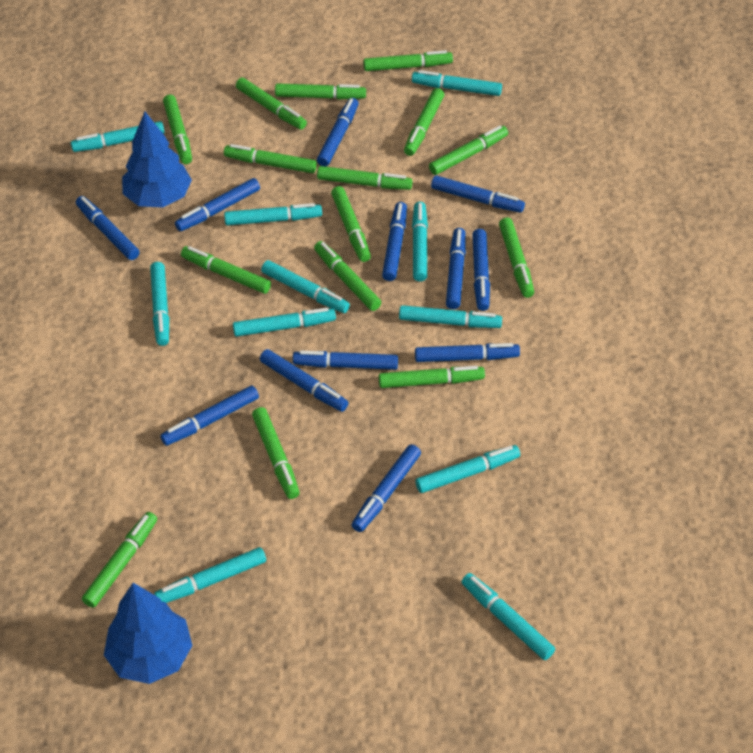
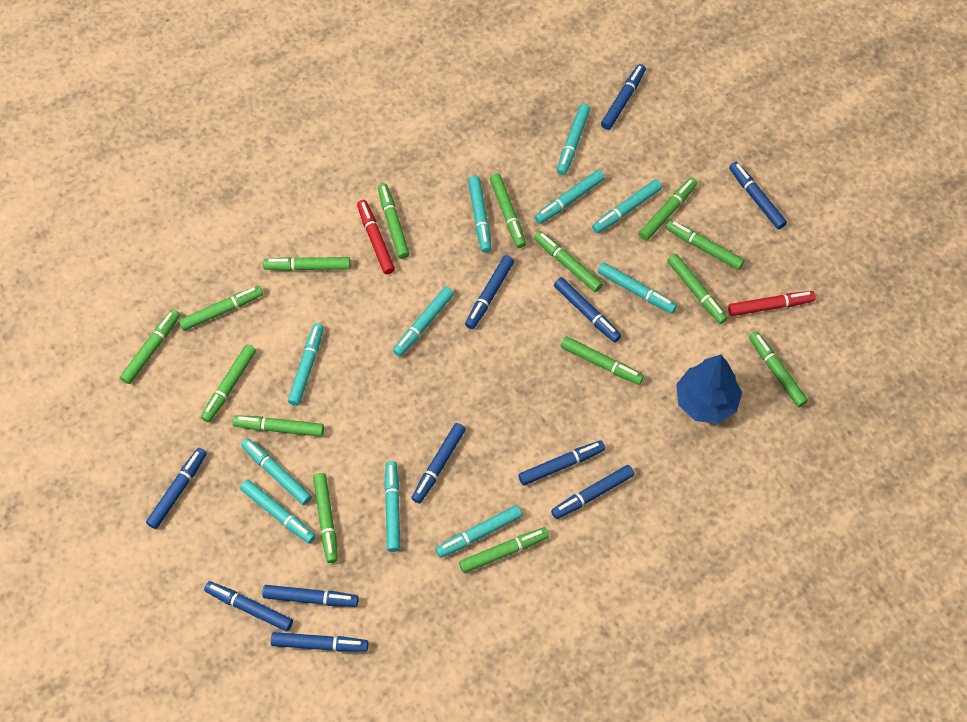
blue marker: [76,196,140,260] [160,385,259,446] [175,178,260,231] [260,349,348,412] [293,351,398,370] [317,98,358,167] [352,444,421,532] [382,202,407,281] [415,343,520,362] [431,175,525,213] [446,228,466,309] [472,229,490,311] = 12 -> [146,448,207,529] [204,581,293,631] [262,585,359,607] [271,632,368,652] [411,423,466,503] [465,255,514,329] [519,440,605,485] [551,465,634,519] [554,277,621,342] [601,64,646,130] [729,162,787,229] = 11
blue tree: [104,583,192,684] [122,112,192,207] = 2 -> [676,354,742,424] = 1
red marker: none = 0 -> [357,200,395,274] [728,291,816,316] = 2

